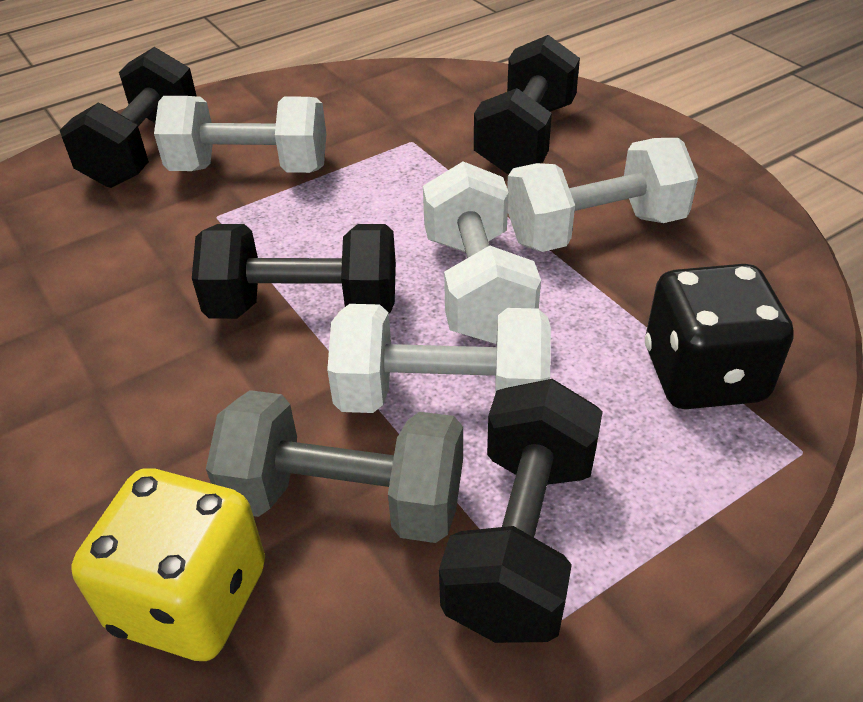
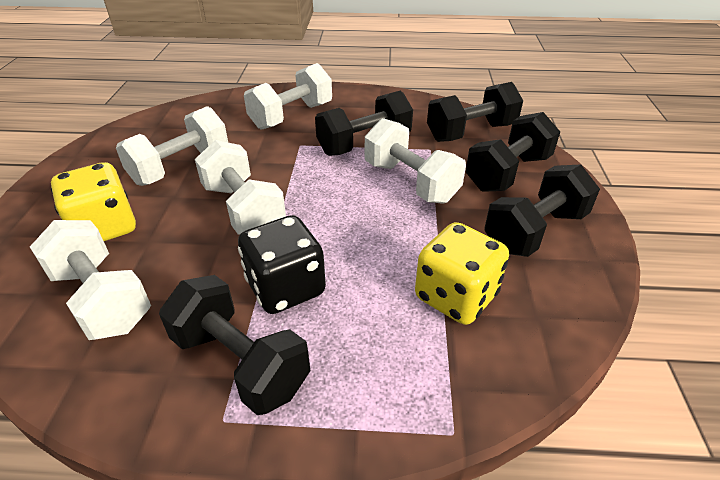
black dumbbell: [60,47,197,188] [192,224,396,319] [439,379,603,643] [474,35,580,174] = 4 -> [159,275,310,415] [315,91,413,156] [427,82,523,142] [466,112,560,192] [484,164,600,257] = 5
grey dumbbell: [206,390,463,543] = 1 -> none = 0
white dumbbell: [154,96,326,173] [327,304,551,413] [423,161,541,344] [507,138,698,252] = 4 -> [30,220,151,340] [116,106,228,186] [195,140,286,235] [244,63,332,130] [365,118,466,204] = 5
yellow dice: [71,468,265,661] = 1 -> [51,162,136,241] [415,222,509,325] = 2

